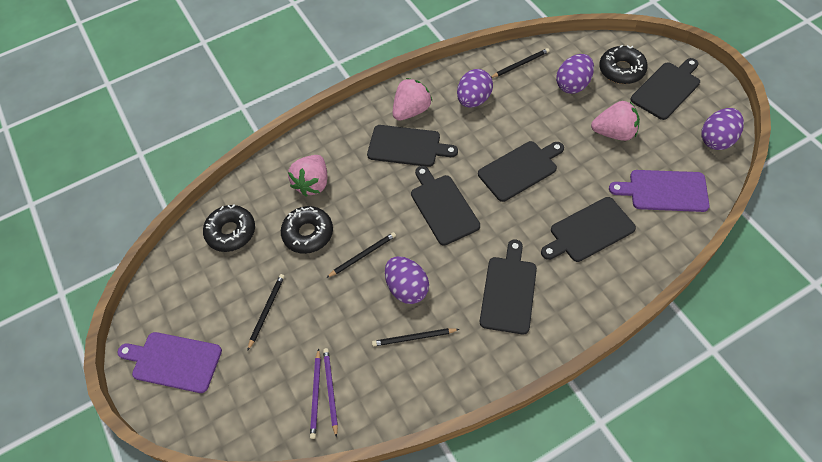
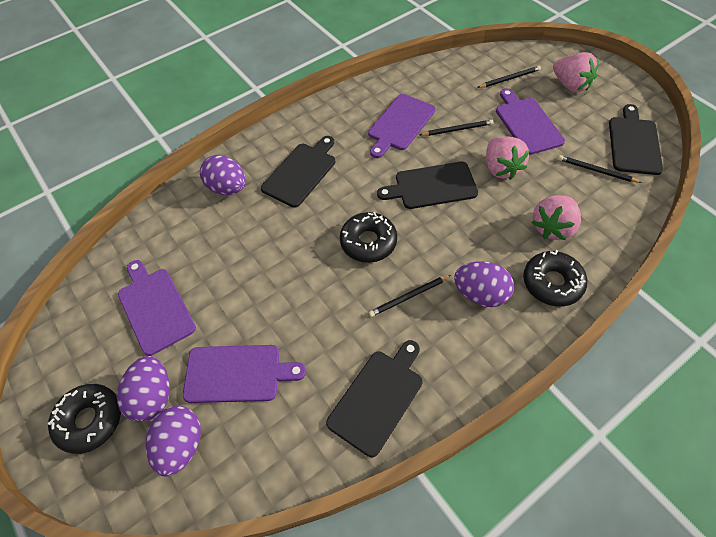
black cutting board: [367,125,458,167] [411,166,480,246] [478,141,564,202] [480,240,537,334] [541,197,636,262] [630,58,700,120] = 6 -> [261,136,335,208] [326,340,423,457] [377,162,478,209] [609,104,663,175] = 4
purple cutting board: [117,332,222,393] [609,170,710,212] = 2 -> [118,260,196,356] [183,345,306,403] [368,94,436,158] [496,88,565,155] = 4
purple pencil: [310,348,321,439] [323,348,338,438] = 2 -> none = 0

